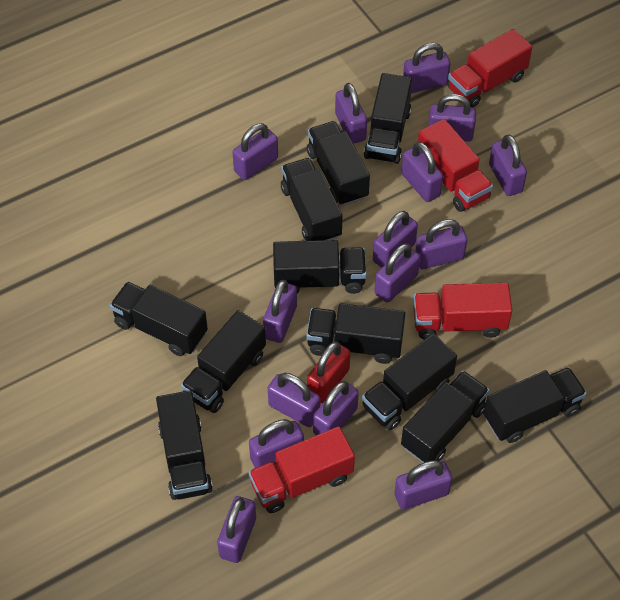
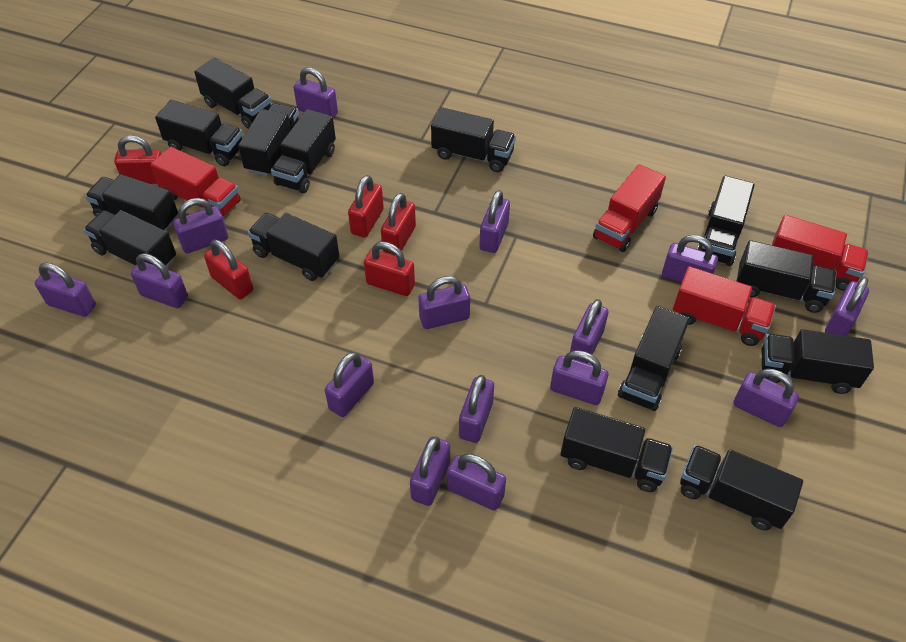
black truck: [110,282,208,356] [156,390,213,500] [181,310,266,413] [273,240,367,294] [281,158,343,241] [306,303,405,364] [307,121,370,206] [362,334,457,430] [364,73,412,164] [401,371,490,463] [483,367,587,443] = 11 -> [84,210,176,268] [85,174,178,231] [155,100,243,166] [194,58,271,129] [238,103,299,176] [248,213,339,281] [271,109,336,193] [431,107,516,172] [560,407,673,492] [618,306,690,411] [680,445,803,530] [697,175,755,266] [737,240,837,313] [762,329,874,394] = 14
red padlock: [307,342,350,403] = 1 -> [114,135,162,184] [204,240,253,299] [348,175,384,238] [364,242,415,296] [381,193,416,255] = 5

